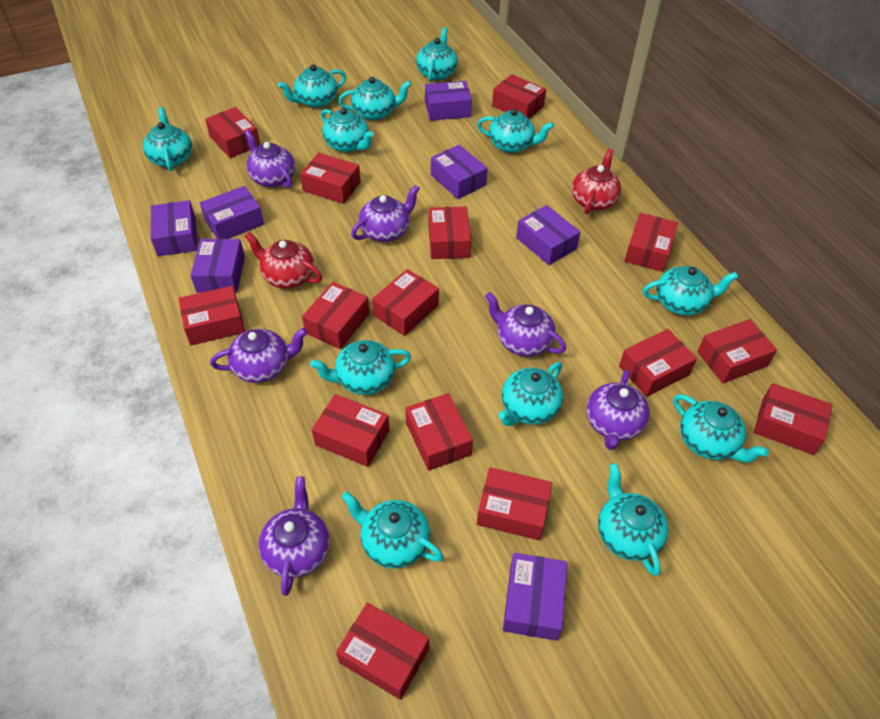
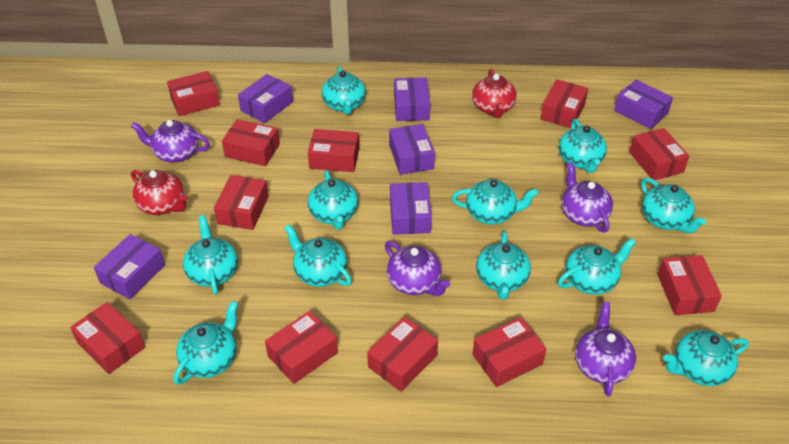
purple box: [151,200,197,256] [190,238,245,293] [200,186,264,239] [425,81,472,121] [431,145,487,199] [503,553,567,641] [516,205,580,265] = 7 -> [94,234,165,299] [238,74,293,123] [389,124,435,175] [390,182,432,235] [394,78,430,121] [614,80,673,129] = 6
purple teapot: [210,328,308,383] [245,130,295,188] [259,476,330,596] [351,185,420,242] [485,292,566,357] [586,369,650,450] = 6 -> [131,120,210,163] [385,241,450,296] [561,162,613,233] [575,302,636,396] = 4
red box: [179,286,245,345] [205,107,260,158] [300,153,361,204] [302,282,370,349] [312,394,389,467] [336,603,429,700] [372,269,439,336] [405,393,473,471] [429,207,471,259] [477,467,552,540] [492,74,546,119] [619,329,697,397] [625,213,678,272] [697,319,777,383] [754,383,832,455] = 15 -> [70,302,145,374] [167,71,220,116] [214,175,269,230] [222,119,280,166] [265,311,338,384] [308,129,359,172] [367,317,438,392] [473,317,546,387] [540,79,588,128] [629,128,689,180] [657,255,722,315] = 11
turquoise teapot: [143,107,192,171] [278,64,346,108] [310,340,411,395] [321,108,374,152] [338,77,412,120] [341,491,443,569] [416,27,458,82] [477,109,554,153] [498,362,563,426] [598,463,668,576] [643,266,738,316] [673,394,769,463] = 12 -> [174,301,238,385] [183,215,238,295] [285,224,352,287] [308,170,358,230] [322,66,366,115] [452,179,539,224] [476,231,531,300] [558,119,607,173] [558,238,636,295] [641,178,706,233] [664,330,749,386] = 11

